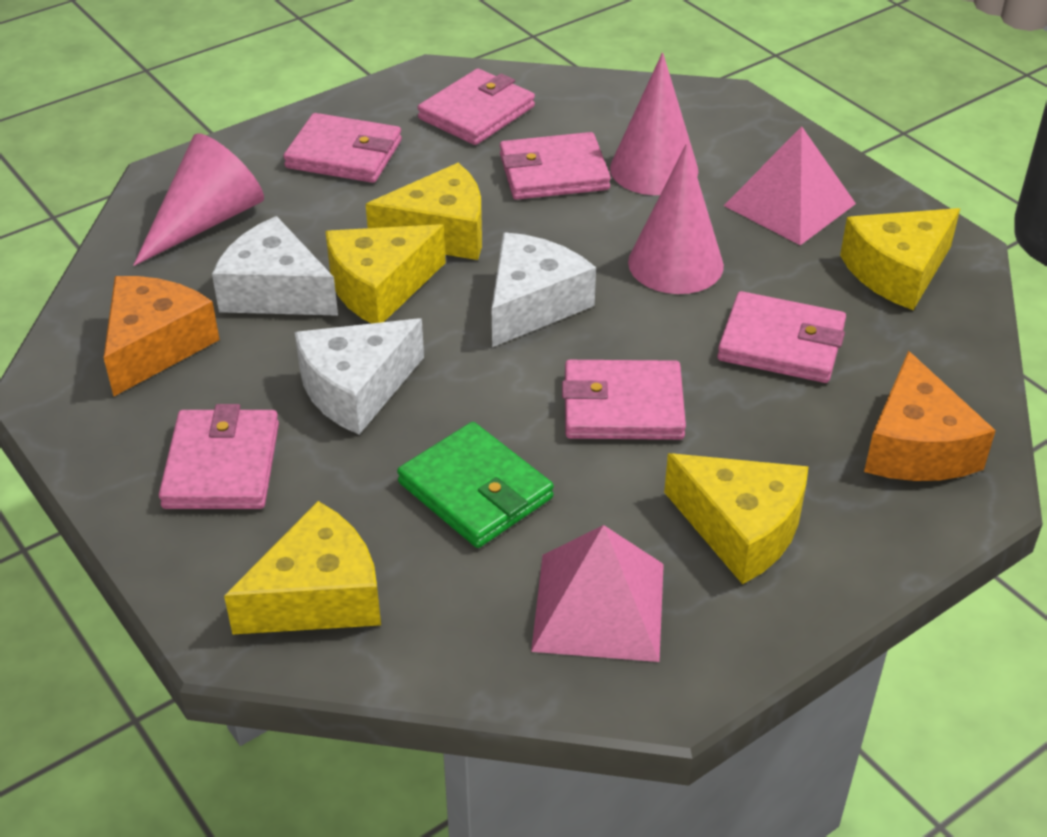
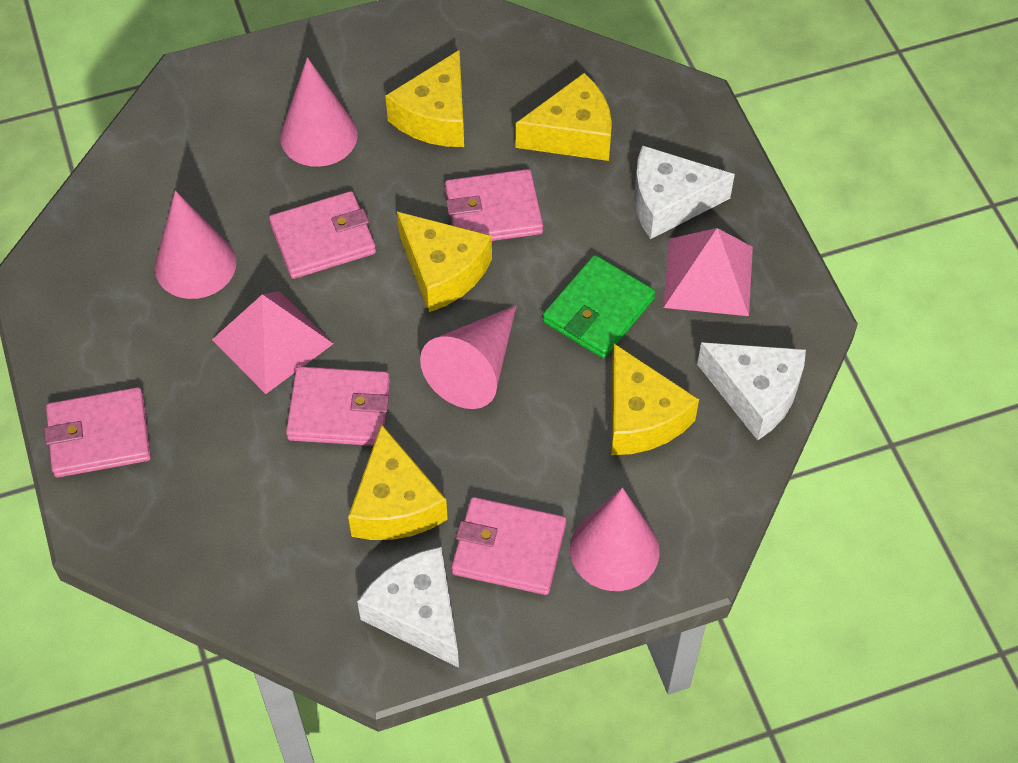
orange cheese: [103,276,220,396] [864,351,996,481] = 2 -> none = 0
pink cone: [133,133,264,266] [610,52,699,195] [628,144,724,294] = 3 -> [155,191,236,299] [280,57,358,167] [420,305,516,409] [570,488,660,591] = 4
pink wallet: [159,404,279,509] [283,113,402,183] [418,69,535,145] [500,132,611,200] [562,360,686,440] [717,291,846,383] = 6 -> [44,387,151,477] [269,191,376,279] [286,366,390,446] [445,169,543,241] [452,497,566,595] = 5

